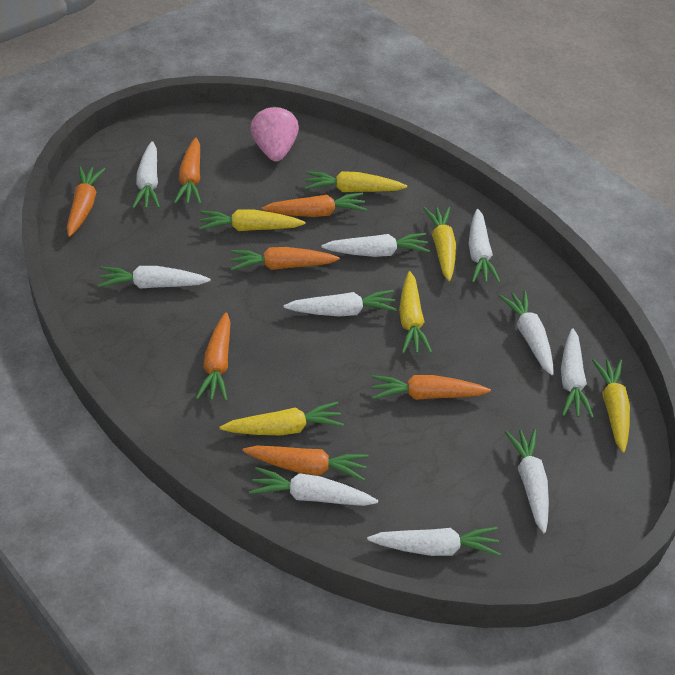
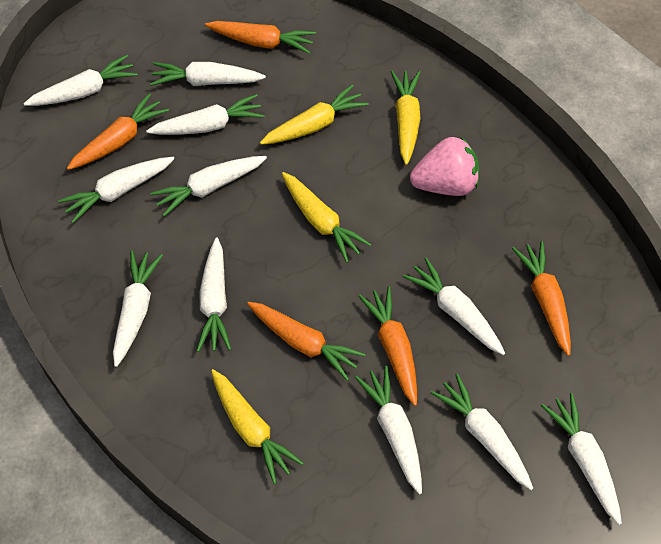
orange carrot: [67,166,105,237] [174,138,201,204] [196,312,231,401] [230,247,340,270] [243,446,368,481] [262,193,367,217] [371,375,491,400] = 7 -> [67,93,169,170] [205,21,316,54] [247,302,366,381] [358,286,417,406] [512,241,571,356] = 5
white carrot: [98,266,211,289] [132,141,160,209] [249,467,378,506] [284,290,397,317] [321,233,430,257] [367,527,501,556] [469,209,500,283] [499,290,553,375] [505,429,549,533] [561,328,594,418] = 10 -> [23,55,138,106] [58,157,175,223] [113,251,163,367] [146,94,265,135] [150,62,266,86] [150,156,267,216] [197,237,232,352] [355,366,422,495] [403,257,505,355] [431,373,533,490] [541,393,622,525] = 11
yellow carrot: [199,210,306,231] [220,401,344,435] [305,171,407,192] [399,271,432,354] [423,207,456,281] [592,359,630,453] = 6 -> [211,369,304,484] [260,84,369,145] [282,172,372,263] [391,71,420,165] = 4

